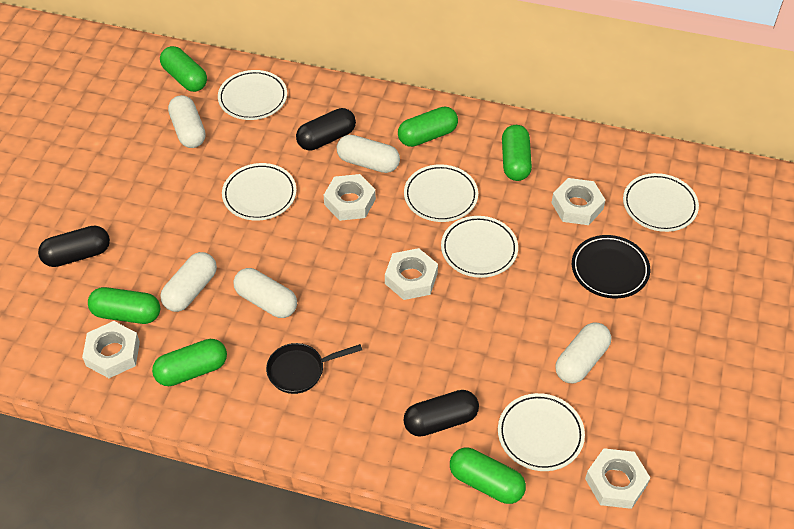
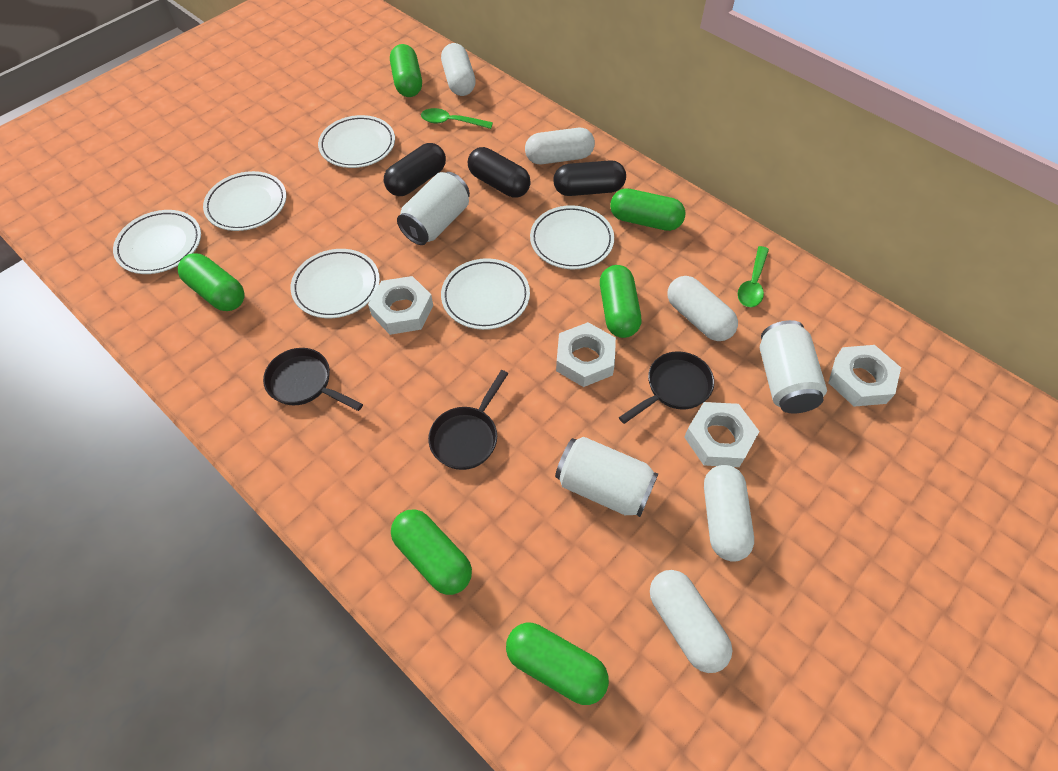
black pan: [266,343,362,394] = 1 -> [263,348,363,411] [428,370,508,470] [619,351,714,424] = 3
black plate: [572,235,650,299] = 1 -> none = 0
green spoon: none = 0 -> [421,108,493,129] [738,246,769,307] = 2
white can: none = 0 -> [397,172,470,245] [555,437,658,517] [760,320,827,414] = 3
white nut: [82,321,140,378] [324,174,376,221] [385,248,438,300] [552,178,606,225] [585,448,650,509] = 5 -> [368,276,433,335] [556,322,616,387] [684,402,760,467] [828,345,901,407] = 4

